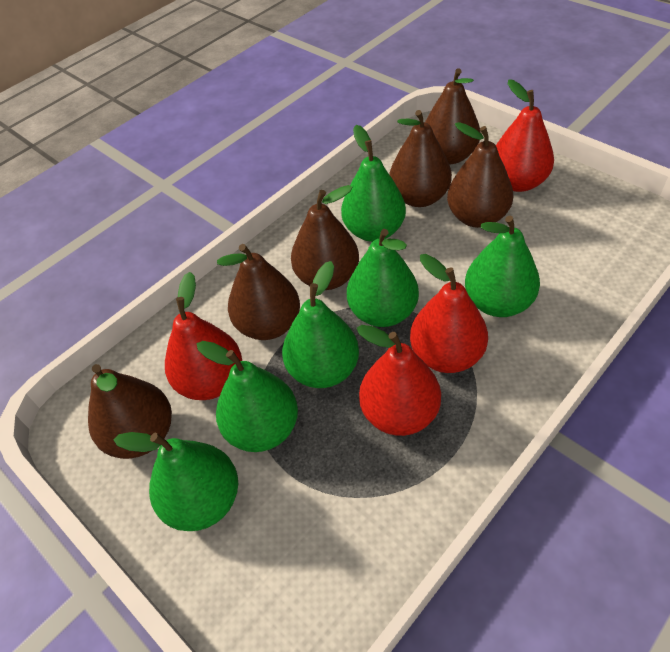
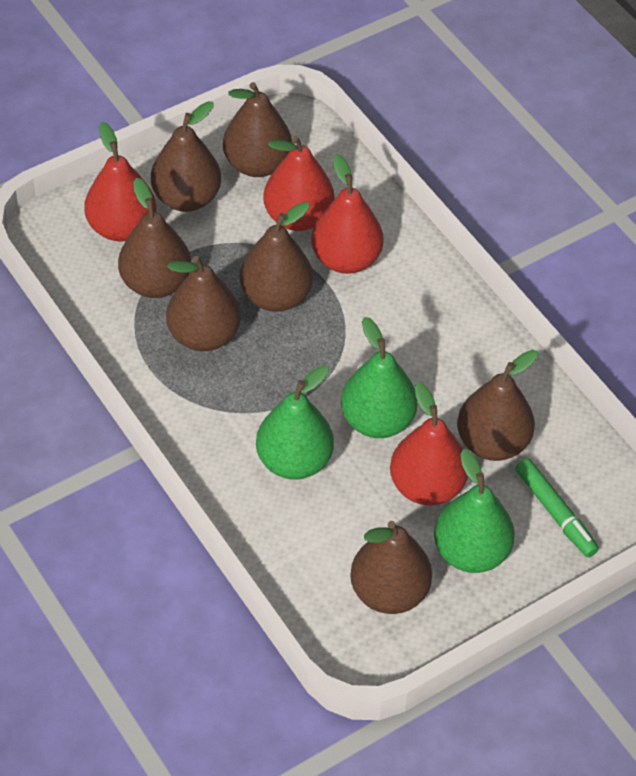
brown pear: [88,364,172,459] [217,244,300,340] [291,185,359,290] [389,110,452,207] [425,68,481,164] [447,122,513,228] = 6 -> [118,178,191,298] [151,101,221,212] [166,256,241,351] [223,82,292,177] [240,202,313,312] [350,521,432,614] [457,350,538,461] = 7
green marker: none = 0 -> [515,458,599,557] = 1
green pear: [113,432,238,531] [197,341,298,452] [282,261,359,388] [341,125,406,242] [347,229,419,327] [465,215,540,317] = 6 -> [256,366,334,480] [341,317,418,438] [434,449,515,573] = 3

